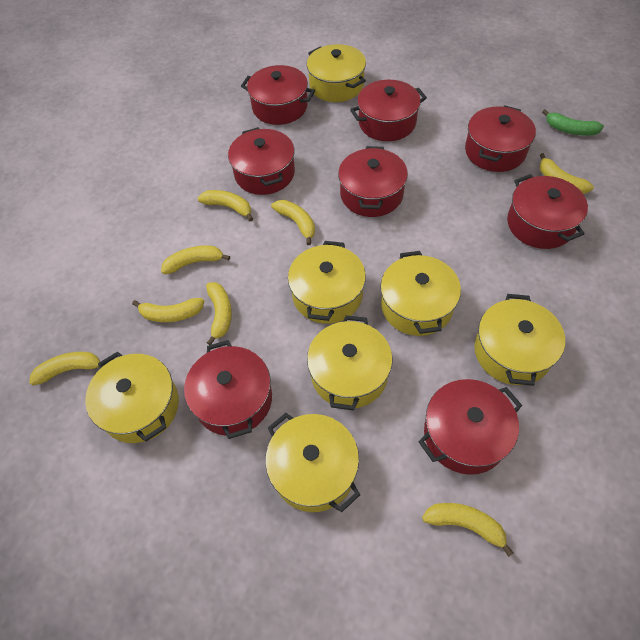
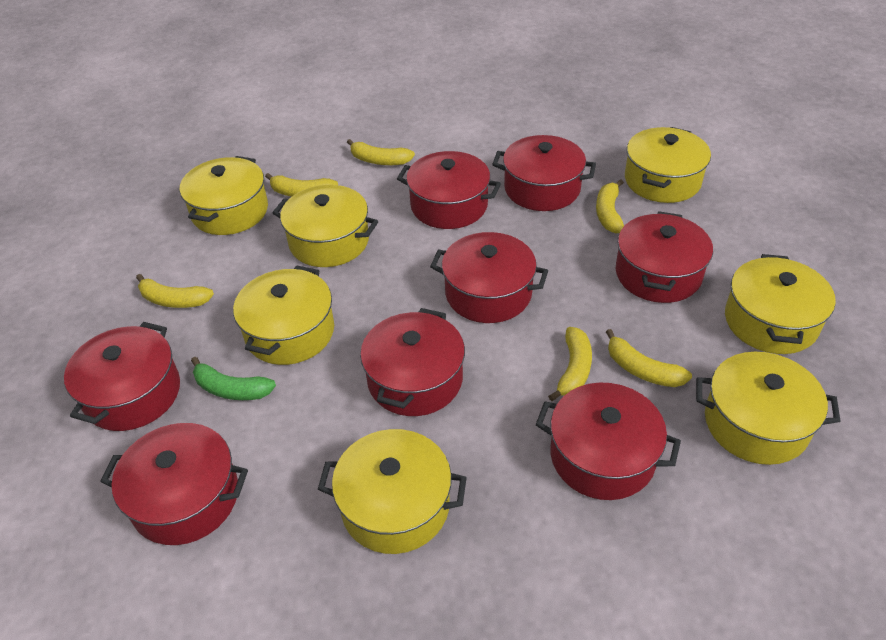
yellow banana: [29,352,104,386] [132,298,204,322] [161,245,230,274] [198,190,253,222] [206,282,232,345] [271,200,315,245] [422,503,514,557] [539,153,594,194] = 8 -> [136,274,214,308] [265,173,338,197] [347,139,415,165] [548,327,592,401] [596,179,624,234] [606,329,692,387] = 6

